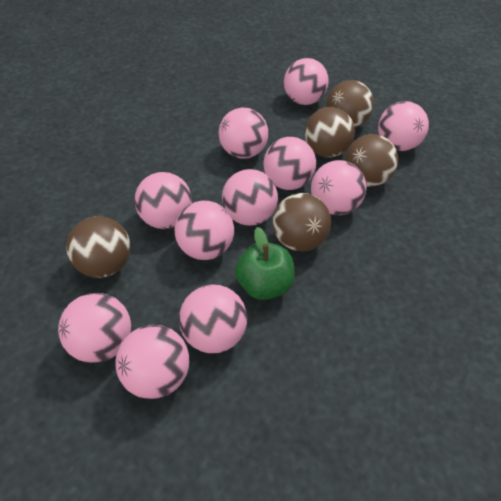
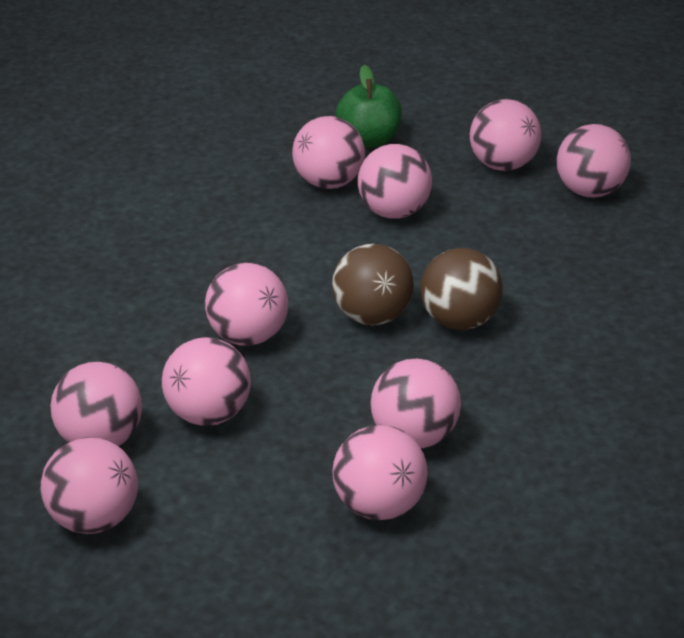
brown ball: [66,216,131,278] [272,193,331,251] [305,107,355,158] [326,80,374,128] [345,134,398,187] = 5 -> [332,244,414,325] [421,248,503,330] = 2
pink ball: [58,293,131,363] [115,325,189,399] [134,172,192,229] [174,201,234,260] [179,284,247,353] [219,108,268,159] [222,169,278,226] [264,137,316,190] [284,58,329,105] [311,160,367,215] [378,101,429,151] = 11 -> [41,438,138,534] [50,362,142,446] [162,337,251,426] [205,263,288,346] [292,116,365,189] [332,425,428,520] [358,144,432,219] [371,359,461,448] [470,99,541,171] [557,124,631,198] = 10

